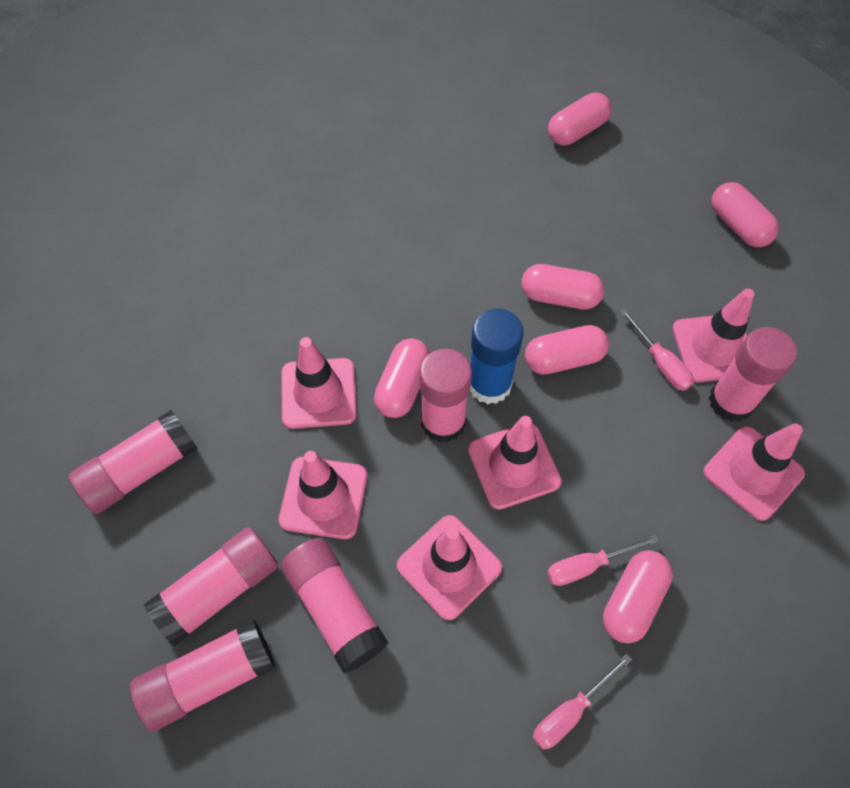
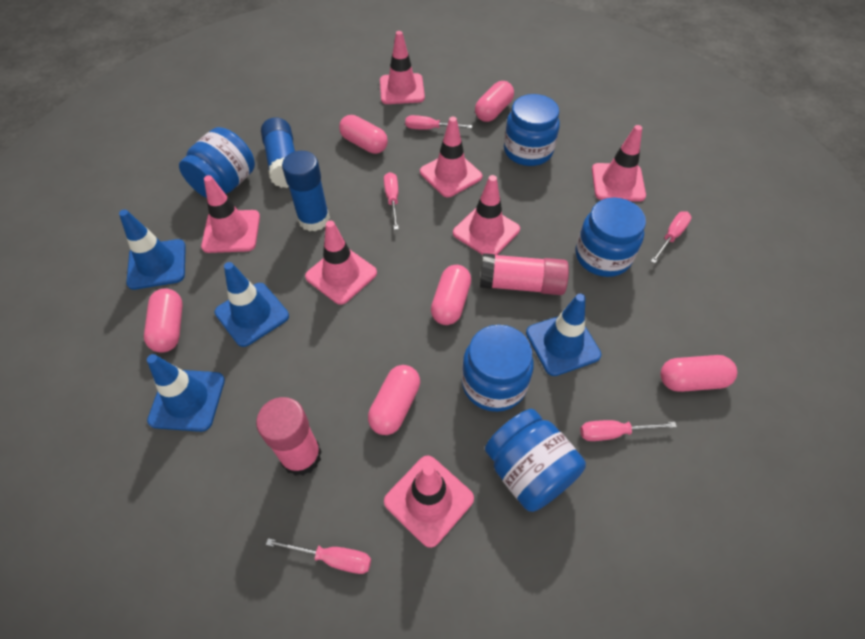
blue glue stick: [470,309,524,404] = 1 -> [261,117,295,188] [282,151,330,232] = 2
blue jar: none = 0 -> [179,127,255,198] [461,325,534,412] [485,409,586,512] [504,94,560,166] [576,198,646,277] = 5
blue traffic cone: none = 0 -> [119,209,186,290] [147,354,225,432] [215,262,289,347] [526,294,601,376] = 4
pink glue stick: [68,410,198,514] [130,619,275,732] [144,527,278,646] [281,538,388,673] [419,349,472,443] [709,327,797,422] = 6 -> [256,397,322,476] [480,253,569,295] = 2
pink screwdriver: [533,654,632,749] [547,535,659,586] [620,308,694,391] = 3 -> [266,538,371,574] [384,172,399,230] [405,115,473,130] [580,420,677,441] [651,211,692,263] = 5
pink traffic cone: [279,451,367,539] [281,337,357,429] [397,515,502,620] [468,416,562,510] [672,288,755,383] [703,423,805,521] = 6 -> [201,175,260,253] [305,221,377,305] [380,31,425,104] [384,455,474,548] [420,117,482,197] [453,175,520,255] [592,125,646,202] = 7

